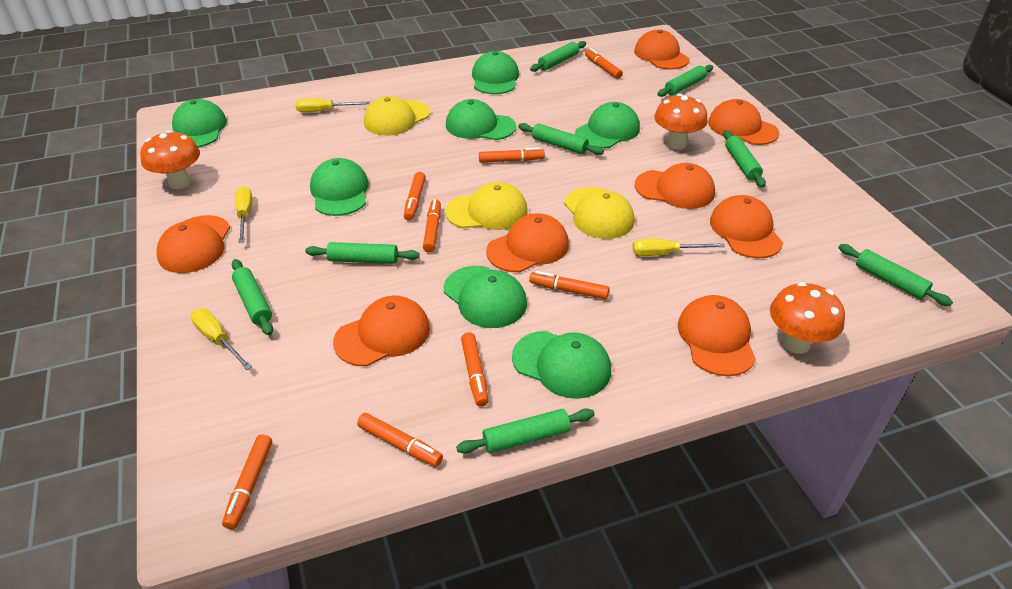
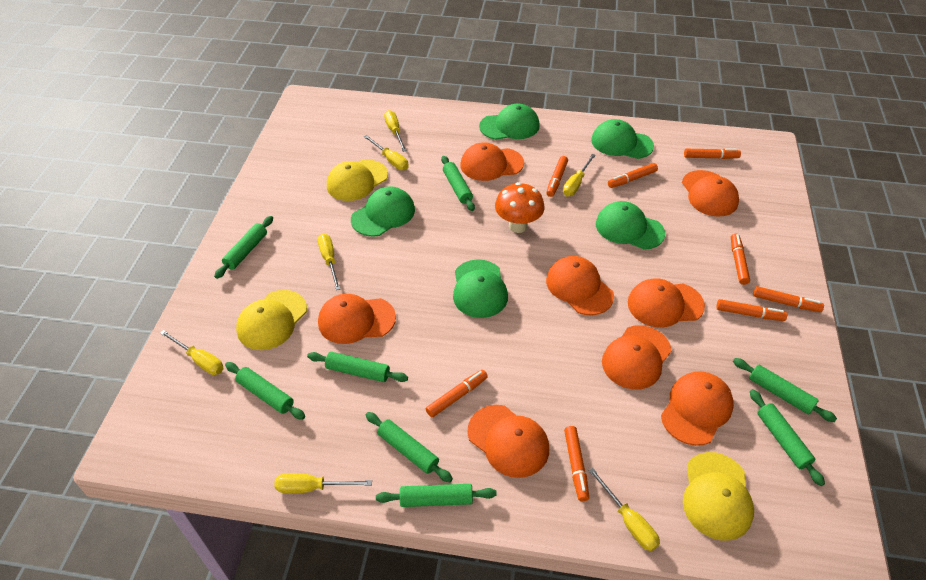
green cap: [172,99,227,148] [310,158,369,216] [444,266,527,328] [446,99,516,140] [472,51,519,94] [512,331,611,399] [575,102,640,149] = 7 -> [351,186,415,237] [453,260,508,318] [479,104,540,140] [591,119,654,159] [596,201,665,250] = 5
orange mushroom: [140,130,200,189] [654,94,708,150] [770,282,845,354] = 3 -> [495,182,544,233] = 1
yellow screwdriver: [191,309,252,370] [235,186,252,243] [296,98,369,112] [633,238,725,256] = 4 -> [160,330,224,375] [274,473,372,493] [318,234,340,290] [364,135,409,170] [384,110,407,152] [563,154,596,196] [588,468,660,551] = 7

